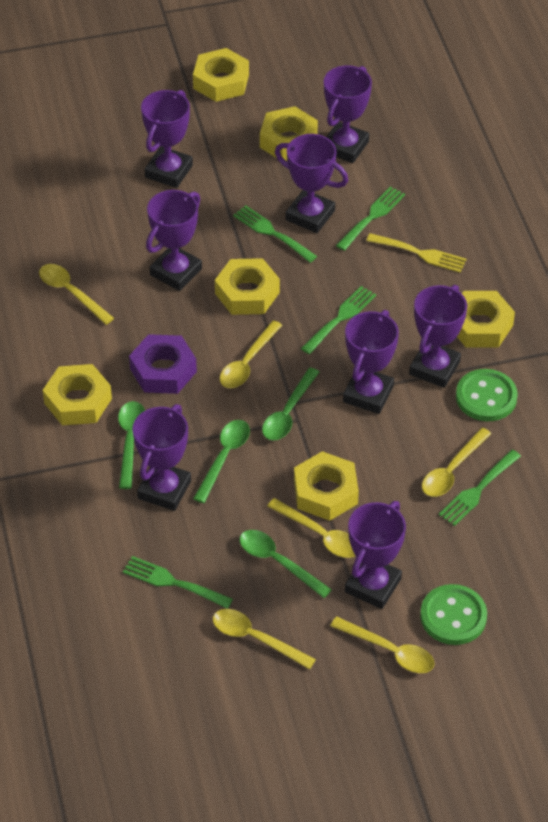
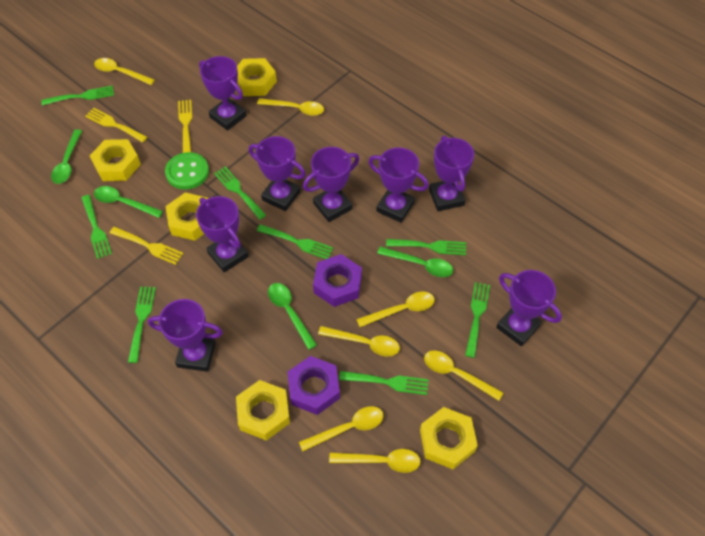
green button: [420,584,487,645] [456,369,518,421] = 2 -> [165,152,209,190] = 1
green fork: [123,556,233,609] [233,205,317,263] [301,286,376,354] [336,186,405,251] [439,450,521,526] = 5 -> [41,86,114,106] [81,195,112,259] [128,287,156,363] [214,167,266,220] [257,224,333,259] [339,371,429,395] [386,239,466,255] [465,282,490,358] = 8
purple nut: [129,334,197,394] = 1 -> [288,356,340,415] [313,254,362,307] = 2
yellow fork: [366,233,466,273] = 1 -> [85,108,147,142] [110,227,184,265] [178,100,192,153] = 3
yellow nut: [43,364,112,425] [193,48,249,102] [215,258,280,315] [260,106,318,161] [294,451,359,521] [457,291,515,347] = 6 -> [90,139,141,181] [165,192,208,241] [236,380,290,441] [237,58,277,96] [420,407,478,469] = 5
yellow spoon: [39,264,114,325] [213,609,316,670] [220,320,282,388] [267,498,355,558] [330,616,435,673] [422,428,491,497] = 6 -> [94,58,155,85] [257,98,324,116] [299,406,384,452] [318,326,400,356] [329,449,421,473] [357,292,435,327] [424,350,503,401] = 7

